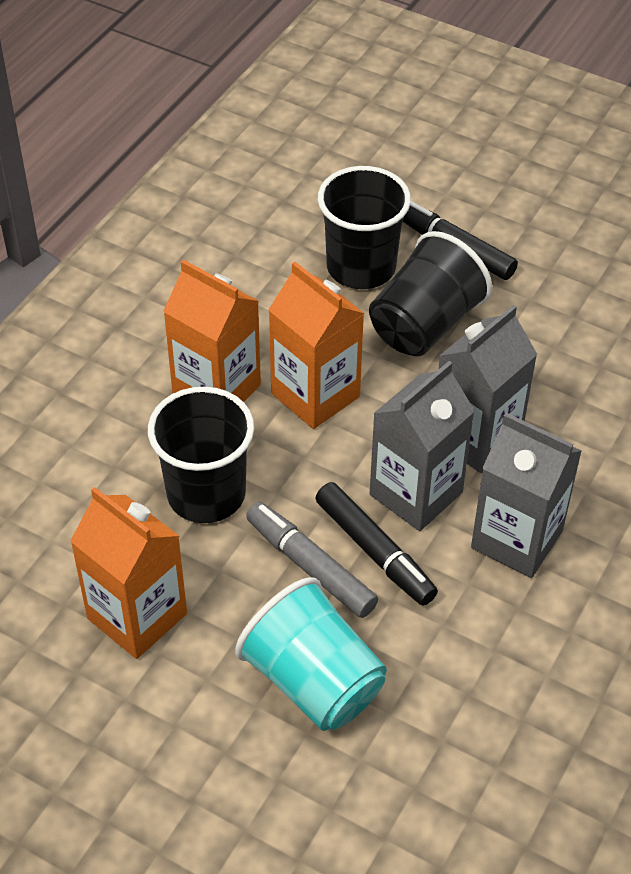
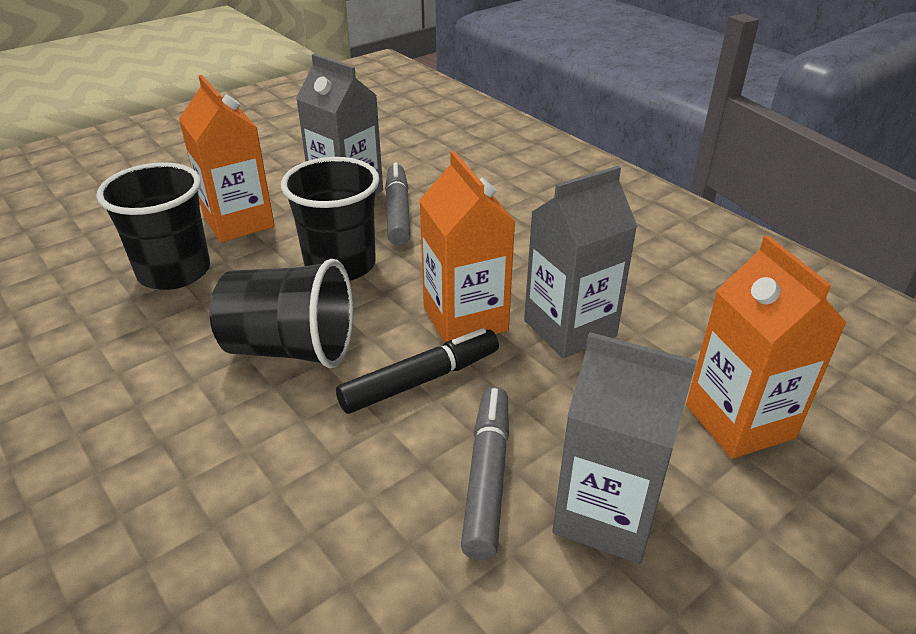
black marker: [315,482,438,606] [403,201,518,280] = 2 -> [336,328,499,414] = 1
grey marker: [246,502,378,618] = 1 -> [385,162,411,246] [461,387,509,560] = 2
turquoise cup: [235,577,387,731] = 1 -> none = 0

